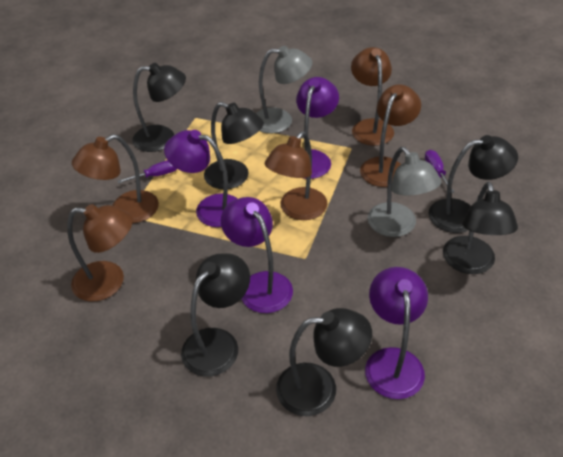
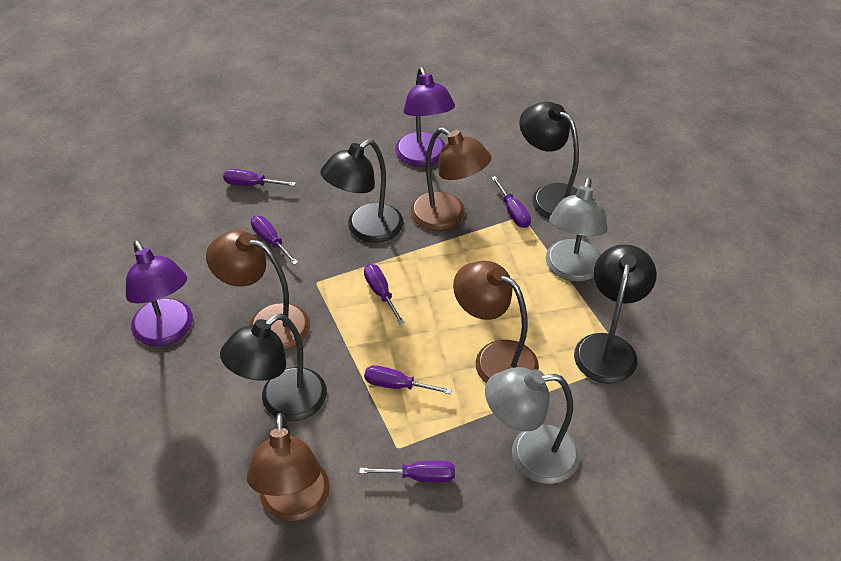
black lamp: [132,63,186,152] [181,253,250,377] [204,102,264,189] [276,308,372,416] [429,135,518,233] [443,182,518,274] = 6 -> [220,314,327,421] [320,139,403,243] [519,102,579,219] [574,244,657,384] = 4
brown lamp: [67,204,133,302] [72,134,159,223] [265,131,327,220] [351,47,394,146] [360,84,421,187] = 5 -> [206,230,310,350] [247,413,330,521] [410,127,491,230] [453,261,539,383] = 4
purple lamp: [164,130,238,227] [221,197,293,313] [296,77,339,179] [365,267,428,399] = 4 -> [126,240,193,346] [395,67,455,167] = 2
purple screwdriver: [118,160,177,184] [425,150,455,193] = 2 -> [223,169,296,186] [251,216,299,265] [359,460,455,483] [364,264,405,324] [364,365,452,394] [491,176,531,228] = 6

